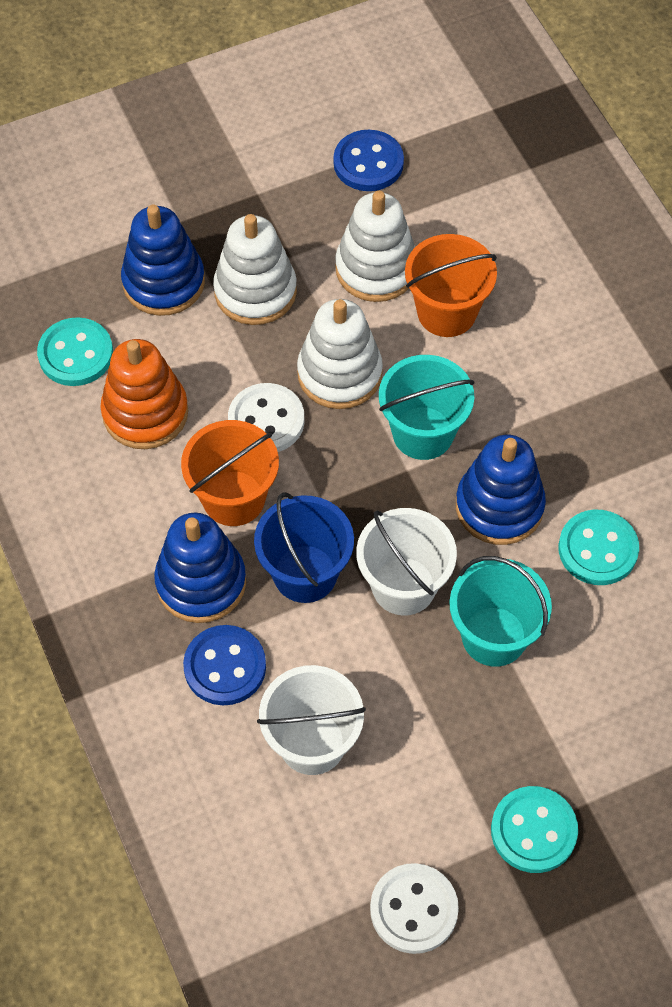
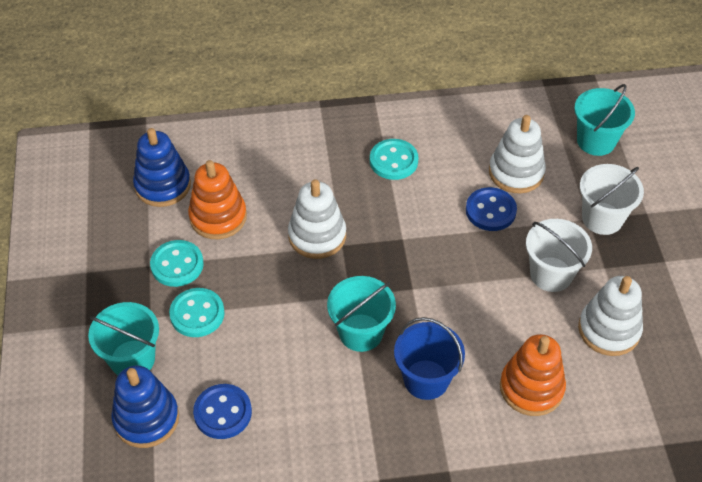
blue stacking toy: [121,205,205,316] [154,513,246,623] [456,435,546,545] = 3 -> [111,365,179,448] [133,128,191,207] = 2
orange bucket: [181,420,279,526] [405,234,497,337] = 2 -> none = 0
orange stacking toy: [100,339,188,449] = 1 -> [188,160,247,239] [500,334,566,416] = 2
turquoise bucket: [379,355,475,460] [449,556,552,667] = 2 -> [88,302,159,375] [327,276,396,352] [574,84,635,156] = 3
white button: [228,383,304,452] [370,863,459,954] = 2 -> none = 0

